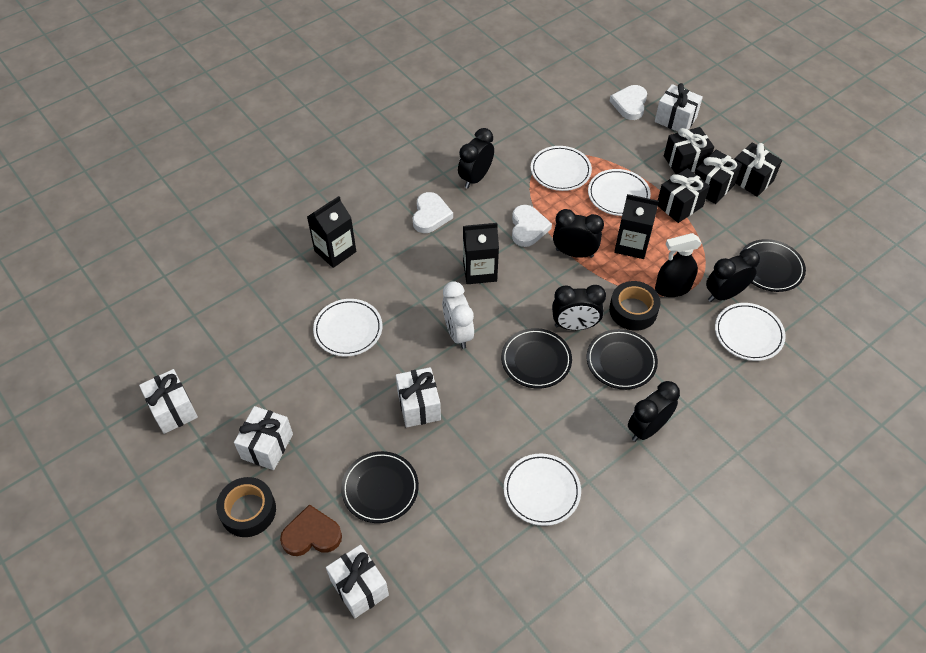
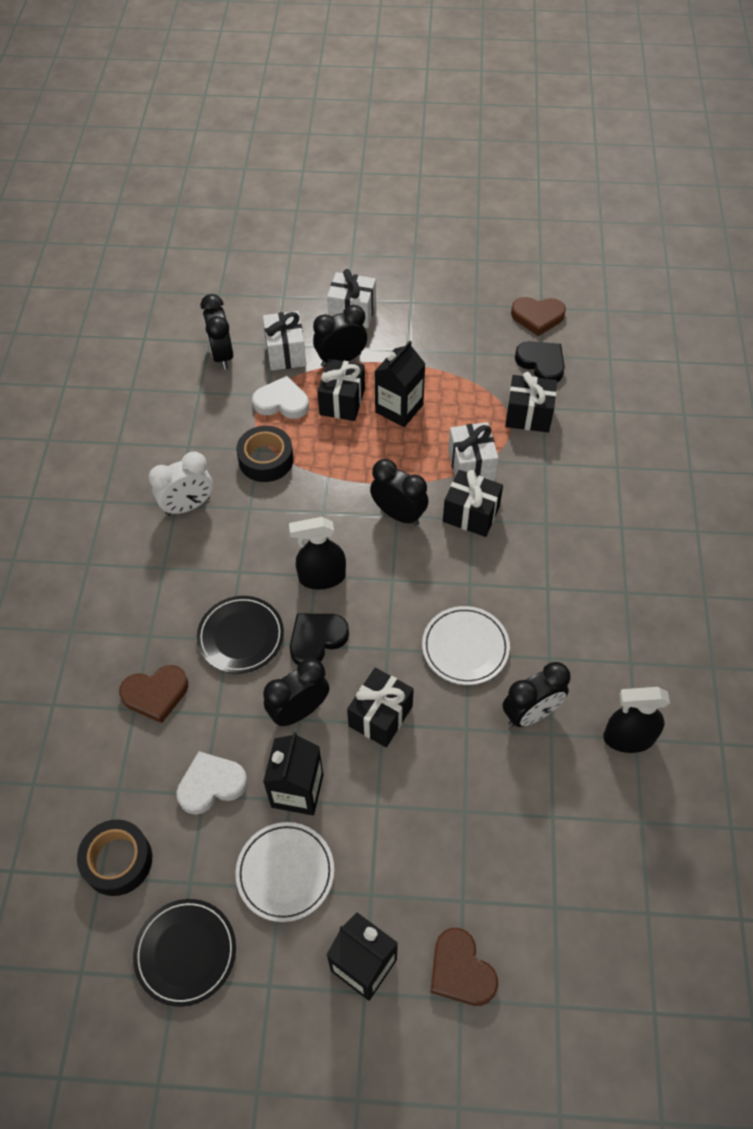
black heart: none = 0 -> [290,614,349,665] [515,341,565,382] = 2
black plate: [341,451,419,523] [501,328,572,389] [587,329,658,390] [739,239,806,292] = 4 -> [133,899,236,1007] [197,596,284,674] = 2
black spray bottle: [655,233,702,297] = 1 -> [289,517,346,590] [603,687,670,753] = 2
brown heart: [280,504,342,556] = 1 -> [119,665,188,723] [430,928,498,1006] [511,297,566,336] = 3
white gift: [139,369,198,434] [234,406,293,470] [326,545,389,618] [396,367,441,428] [655,83,703,132] = 5 -> [263,311,306,371] [327,269,376,328] [448,422,499,481] = 3
white heart: [413,192,453,233] [512,205,552,247] [610,85,647,120] = 3 -> [176,751,248,815] [252,376,309,419] = 2
white plate: [313,299,382,356] [504,453,581,526] [531,146,592,191] [588,169,651,216] [715,303,786,361] = 5 -> [236,822,334,922] [422,606,510,685] = 2

